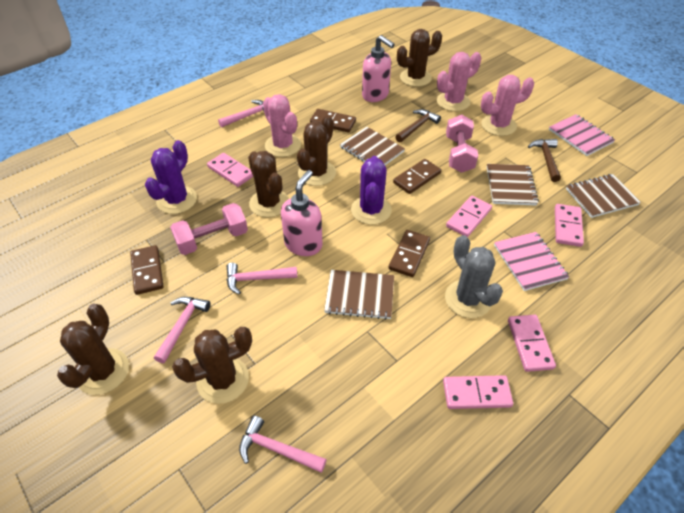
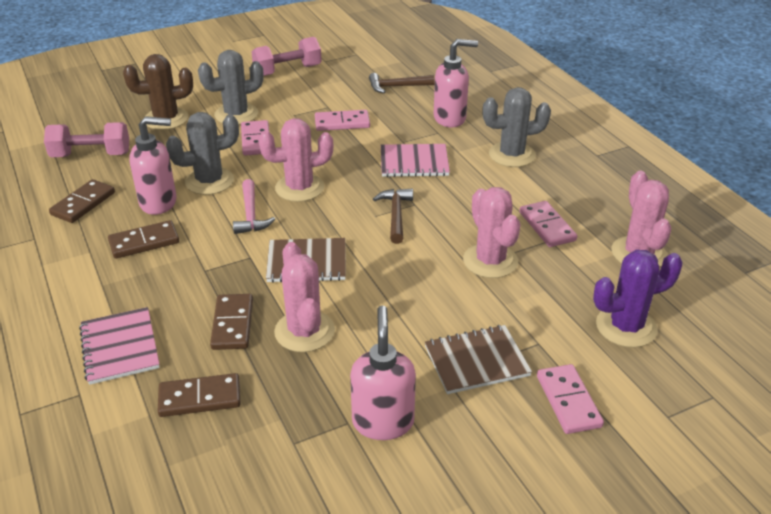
brown cactus: [57,304,129,395] [172,327,252,404] [248,151,289,217] [297,115,336,186] [397,29,442,87] = 5 -> [123,54,193,130] = 1
brown notebook: [324,270,394,320] [340,127,405,165] [487,164,539,206] [566,174,641,218] = 4 -> [266,238,346,283] [425,325,532,394] = 2
grey cactus: [445,235,503,318] = 1 -> [166,112,239,195] [198,50,264,125] [483,87,551,167] = 3
pink cactus: [263,94,301,157] [437,52,481,111] [481,75,534,136] = 3 -> [258,118,333,202] [274,242,335,352] [463,187,520,278] [611,171,671,267] = 4
pink domino: [207,153,254,187] [443,375,513,409] [446,196,492,237] [508,315,556,372] [555,204,584,247] = 5 -> [241,120,269,156] [315,110,370,131] [519,201,577,247] [537,364,604,434] = 4
pink hammer: [154,297,210,363] [218,100,264,127] [227,263,297,295] [239,415,327,473] = 4 -> [233,179,275,234] = 1
pink soap dispenser: [281,170,323,256] [362,35,395,102] = 2 -> [129,116,177,215] [350,305,416,440] [434,39,478,127] = 3
purple cactus: [145,140,197,214] [351,156,392,225] = 2 -> [593,249,683,348] = 1

